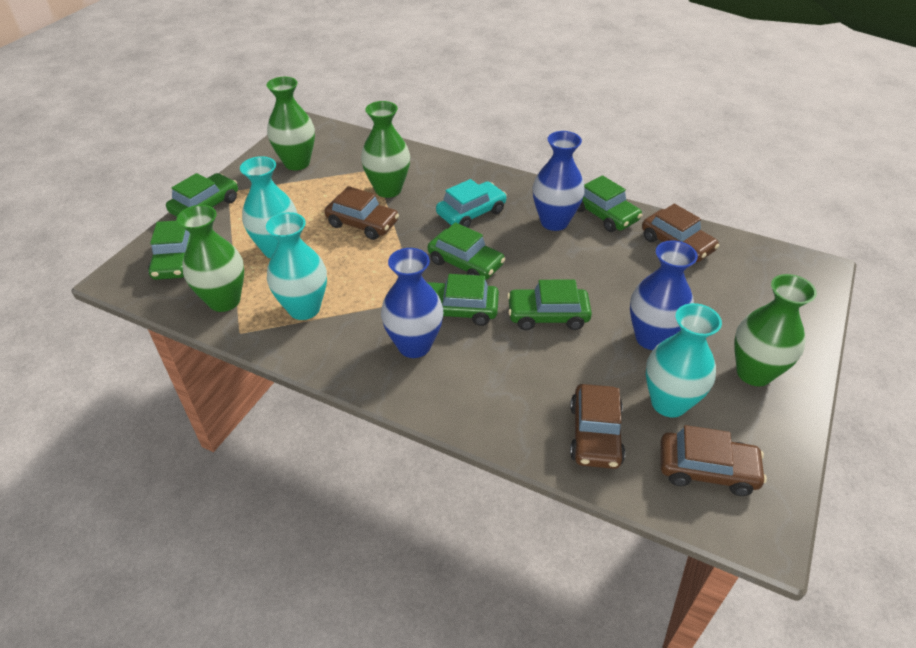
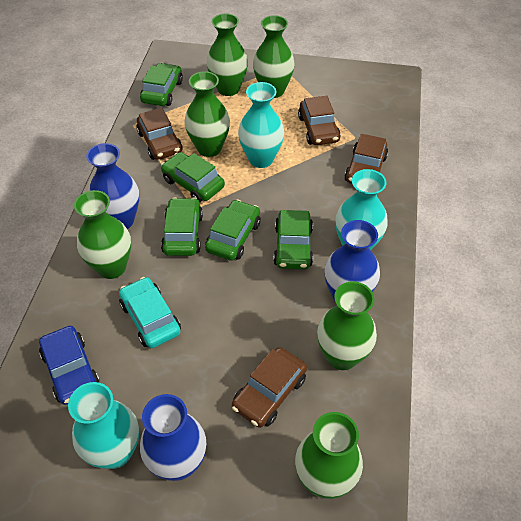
blue car: none = 0 -> [39,326,100,405] = 1
green car: [148,221,191,280] [166,173,238,217] [427,222,505,280] [427,274,499,326] [507,280,592,330] [577,175,642,232] = 6 -> [140,63,183,106] [161,152,225,202] [161,198,203,256] [205,199,261,261] [273,210,313,269] = 5
green vase: [177,205,244,312] [267,77,315,171] [361,101,410,198] [734,274,817,386] = 4 -> [74,190,131,279] [184,71,230,157] [206,13,248,96] [253,15,295,98] [295,412,363,499] [317,281,377,370] = 6

